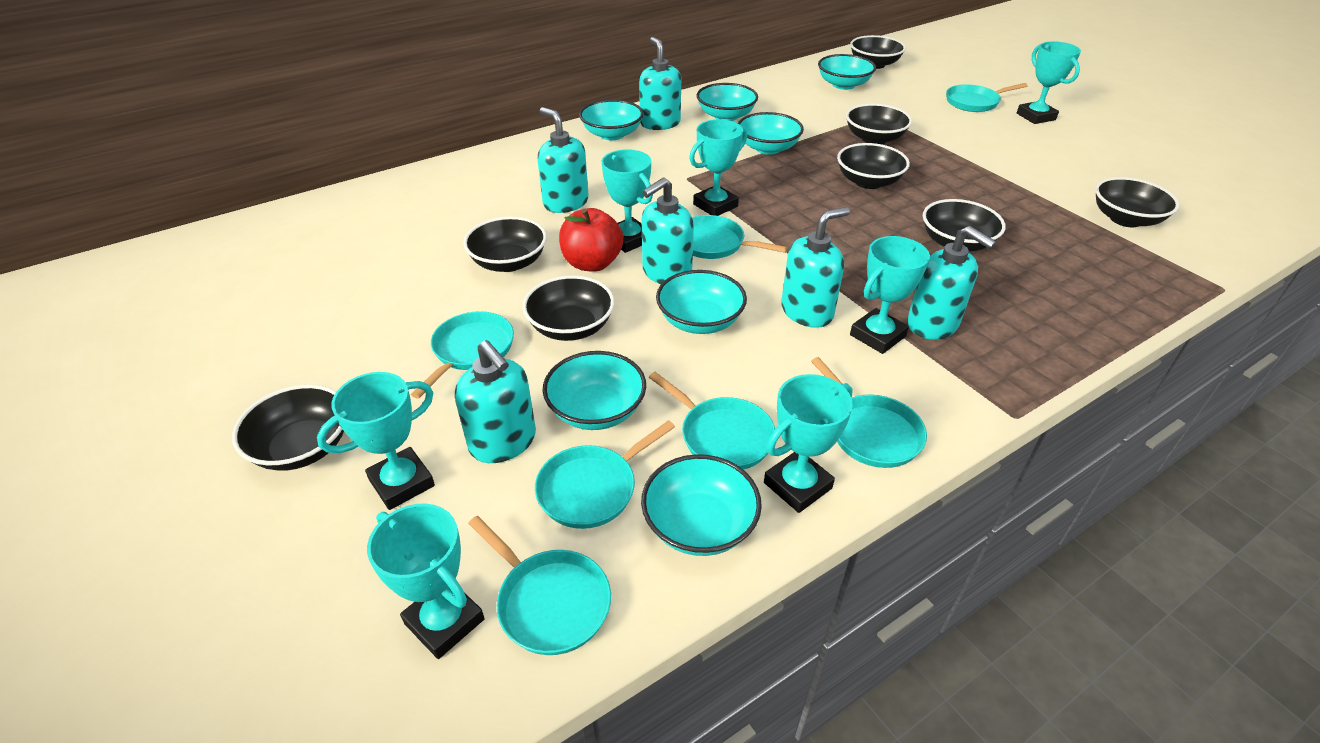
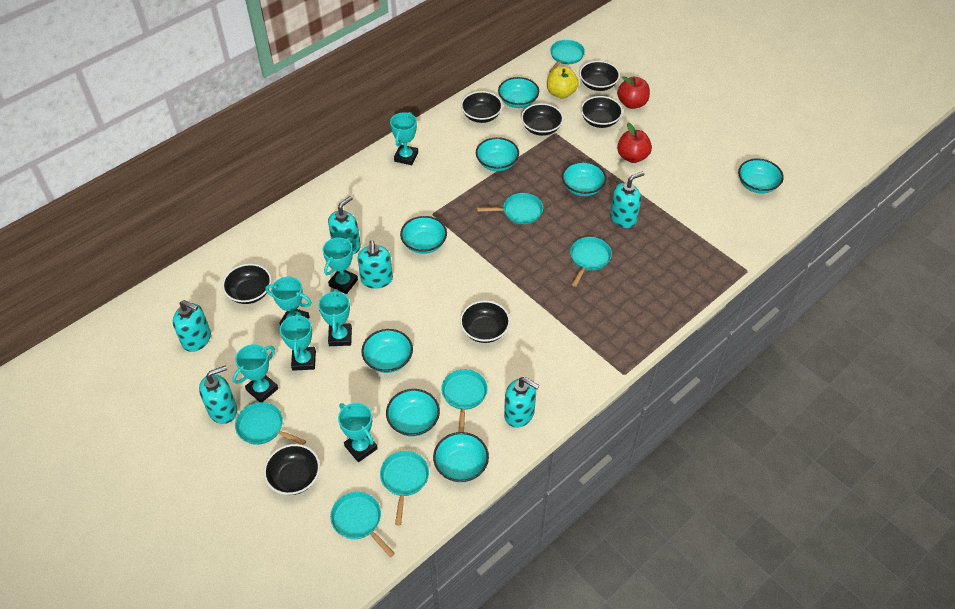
black bowl: [232,384,344,471] [463,216,547,272] [523,275,614,341] [837,143,910,189] [846,104,912,144] [850,35,906,69] [923,199,1006,252] [1095,177,1179,227] = 8 -> [222,264,272,304] [264,444,320,495] [460,300,510,343] [461,91,503,123] [521,103,563,136] [579,61,620,91] [581,96,623,128] = 7
red apple: [559,208,623,272] = 1 -> [617,76,650,109] [617,123,652,163] = 2
turquoise bowl: [543,351,646,430] [579,100,644,140] [641,454,762,556] [656,270,747,334] [697,83,758,121] [738,112,804,155] [818,54,876,90] = 7 -> [361,329,413,373] [386,389,440,436] [400,216,447,254] [433,432,489,482] [476,137,519,171] [498,77,539,108] [562,161,607,196] [738,158,784,194] = 8
yellow apple: none = 0 -> [547,67,579,99] = 1

